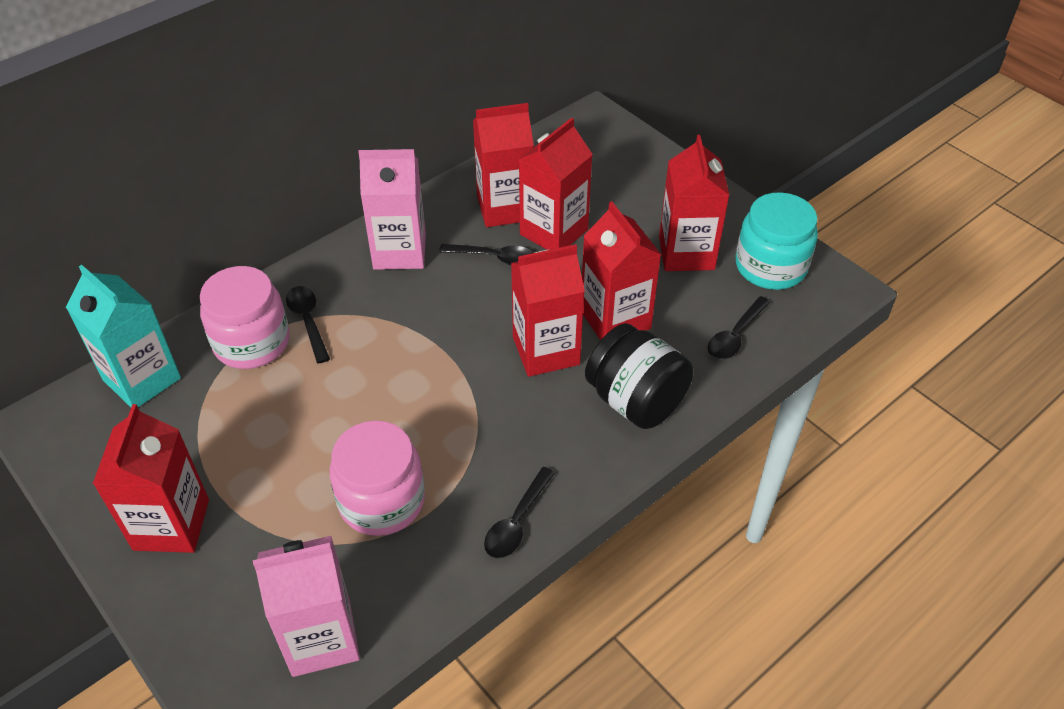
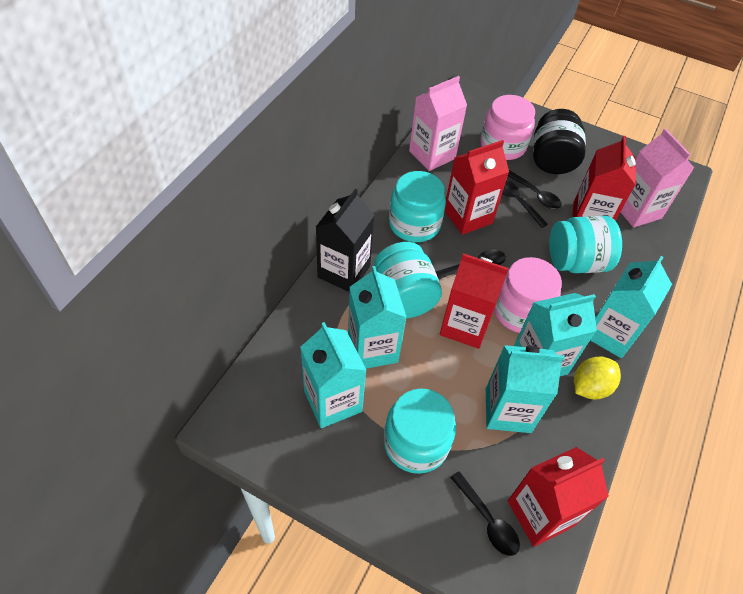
black carton: none = 0 -> [316,188,374,292] = 1
red carton: [93,404,209,553] [473,103,534,227] [511,244,585,377] [519,118,593,250] [582,201,661,340] [659,135,729,271] = 6 -> [440,253,509,349] [445,140,509,235] [508,447,609,547] [572,136,636,221] = 4
turquoise carton: [66,265,181,407] = 1 -> [300,322,366,428] [348,266,407,369] [486,345,564,433] [514,293,597,376] [590,256,672,358] = 5
turquoise jar: [736,192,818,290] = 1 -> [374,242,442,318] [384,388,456,474] [389,171,446,242] [549,216,622,273] = 4
yellow lemon: none = 0 -> [574,357,621,400] = 1

